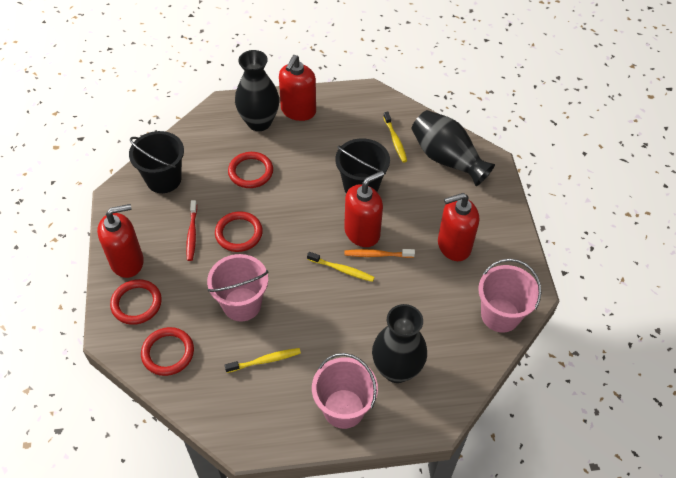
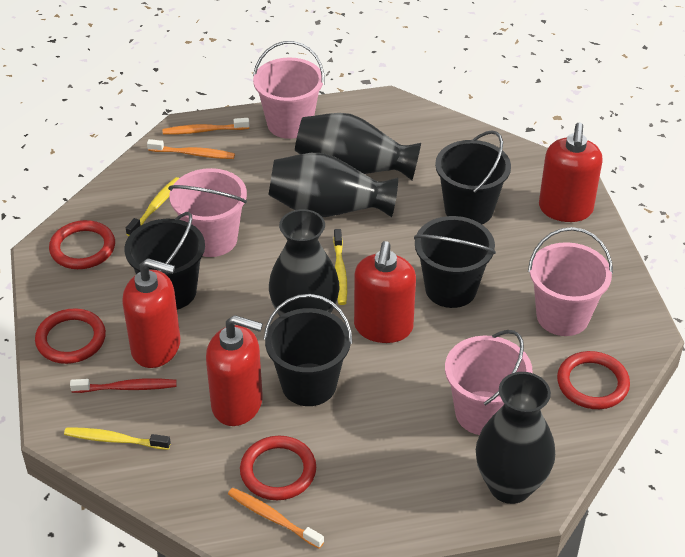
black bucket: [129,131,184,193] [335,138,390,194] = 2 -> [124,212,205,309] [264,294,352,406] [414,216,496,308] [435,130,511,224] = 4
black vase: [235,50,279,131] [372,304,427,383] [411,110,495,186] = 3 -> [269,153,398,217] [269,209,339,316] [295,113,421,180] [476,372,555,504] = 4
orange toothbrush: [344,249,415,258] = 1 -> [147,139,235,159] [162,118,249,135] [228,488,324,549] = 3
pink bucket: [207,254,268,322] [312,353,378,429] [478,259,541,333] = 3 -> [168,168,247,257] [253,41,324,139] [445,330,533,435] [528,227,613,336] = 4

